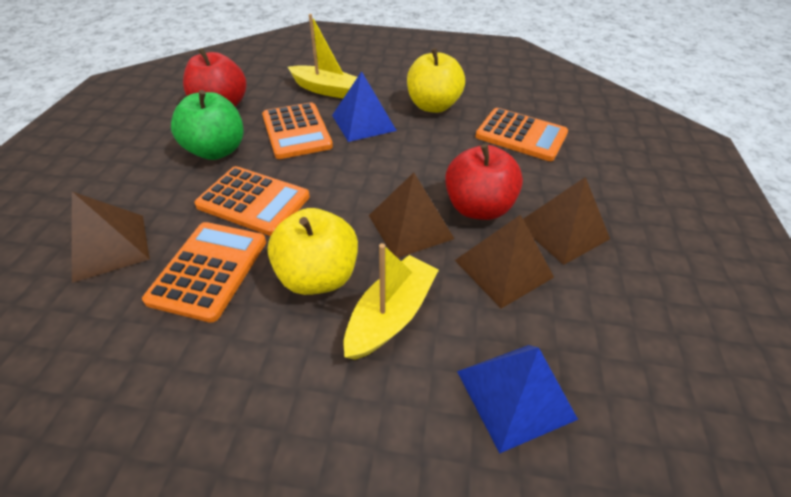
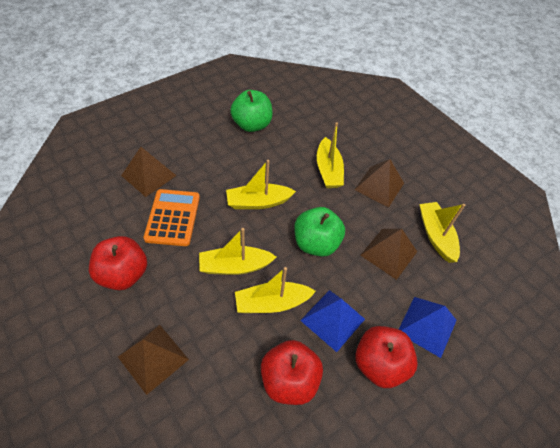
green apple: [171,90,243,160] = 1 -> [230,90,273,132] [294,207,345,257] = 2
orange calculator: [142,222,266,323] [194,166,310,236] [262,102,333,159] [475,108,568,161] = 4 -> [144,189,200,246] = 1
red apple: [183,48,247,107] [445,144,523,220] = 2 -> [89,236,147,290] [261,340,323,405] [355,326,418,388] = 3
yellow apple: [267,208,358,295] [407,48,465,113] = 2 -> none = 0
yellow boat: [288,14,357,98] [344,243,439,360] = 2 -> [199,228,277,275] [226,160,296,209] [235,267,316,313] [317,122,344,188] [420,202,465,263] = 5

